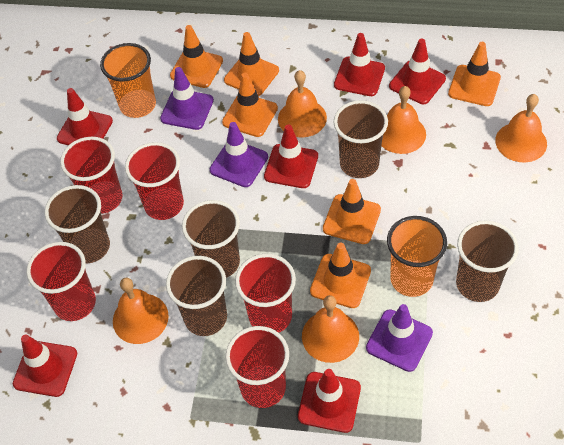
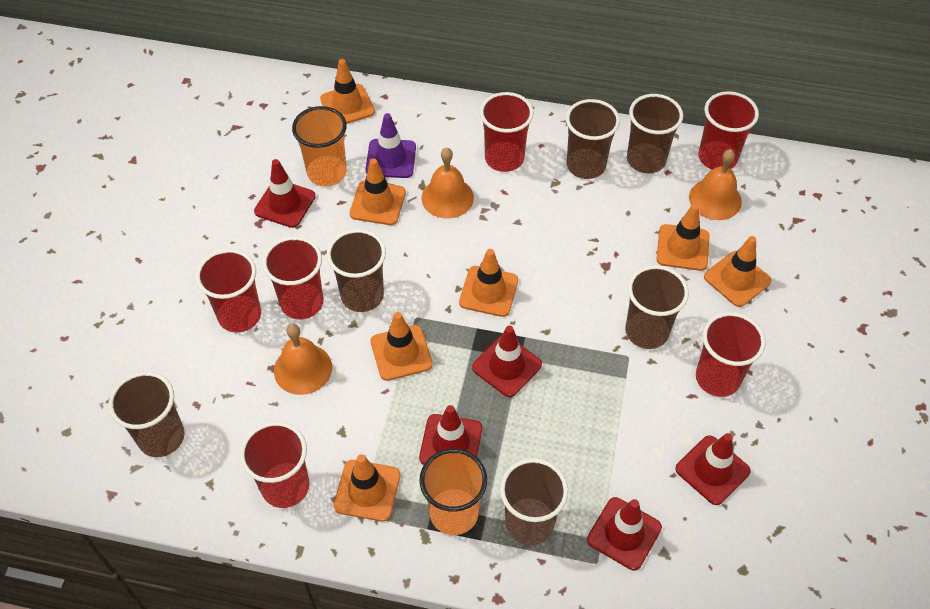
brown cup: [45,185,110,263] [166,256,227,336] [182,200,240,278] [333,100,388,178] [456,220,519,302] = 5 -> [109,372,184,457] [327,229,386,312] [500,458,568,545] [566,99,620,179] [625,265,689,349] [627,94,683,173] = 6
orange bell: [113,278,169,344] [278,70,327,138] [302,295,359,363] [381,86,426,154] [495,94,547,162] = 5 -> [274,324,332,395] [421,148,474,218] [689,149,742,220] = 3
orange traffic cone: [170,25,223,88] [222,73,278,137] [224,32,279,96] [310,243,371,308] [323,179,381,244] [448,42,501,106] = 6 -> [320,59,375,124] [334,454,400,522] [350,158,406,225] [371,312,433,381] [459,249,518,317] [657,204,710,271] [704,236,771,307] = 7
purple traffic cone: [160,67,214,130] [210,122,268,187] [366,304,433,372] = 3 -> [365,113,416,178] = 1
red cup: [26,242,96,321] [60,137,122,214] [125,142,184,220] [225,326,289,408] [235,254,296,333] = 5 -> [196,249,261,332] [240,422,309,508] [262,236,323,320] [480,92,534,172] [696,312,766,397] [699,91,759,170] = 6
red traffic cone: [13,334,77,397] [57,88,113,145] [264,125,318,188] [298,369,361,433] [334,33,385,96] [389,39,446,104] = 6 -> [254,159,316,228] [419,405,482,465] [472,326,542,397] [587,497,662,570] [675,433,751,505] = 5

